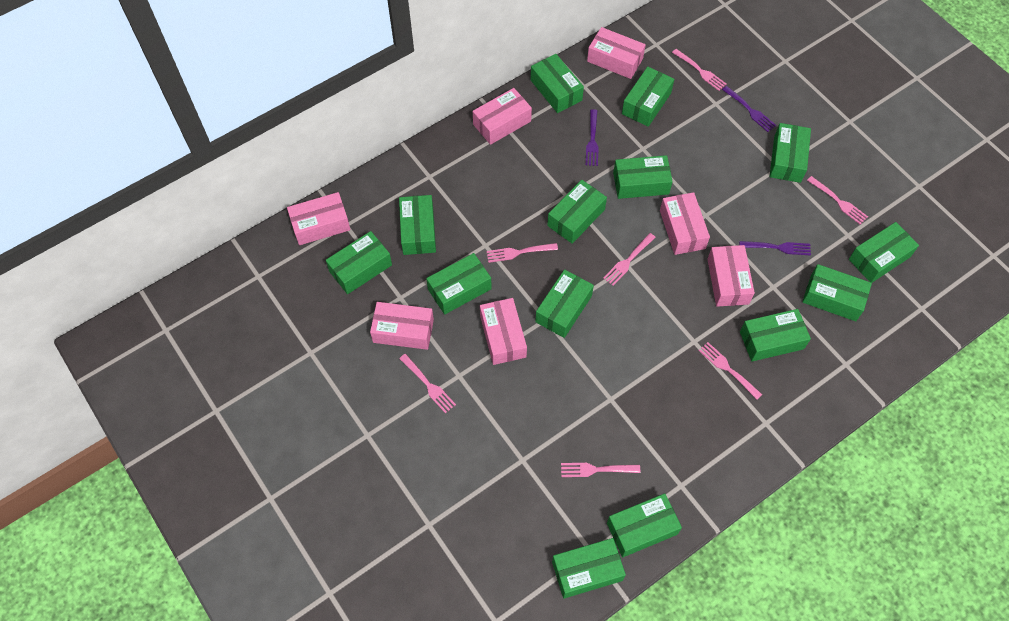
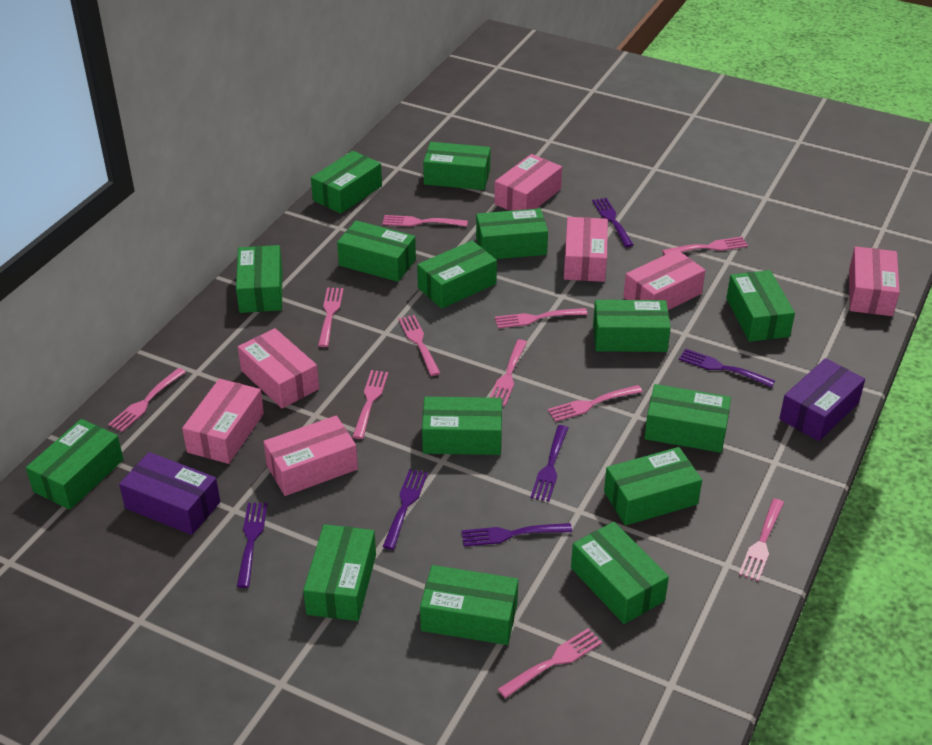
green box: [326,231,392,294] [399,195,436,255] [426,253,492,314] [531,54,584,113] [535,269,594,338] [547,180,607,244] [552,538,626,598] [607,493,682,557] [613,155,673,199] [622,67,674,127] [740,309,811,361] [770,123,811,183] [802,264,872,321] [849,222,919,283] = 14 -> [26,419,124,510] [236,245,282,313] [303,524,376,621] [311,151,382,214] [337,220,416,282] [417,241,497,309] [420,565,518,645] [422,397,502,455] [423,142,491,190] [476,208,548,259] [571,522,669,624] [593,300,671,352] [604,447,702,526] [644,384,731,453] [727,270,795,342] = 15
pink fork: [399,354,456,413] [487,243,558,263] [561,463,640,477] [603,233,656,286] [672,49,727,91] [699,342,763,400] [807,176,868,225] = 7 -> [108,368,186,432] [318,288,344,347] [353,370,388,439] [382,215,468,227] [399,315,440,376] [490,339,527,406] [495,308,588,328] [498,628,602,698] [548,385,643,422] [662,236,748,255] [739,498,784,581] = 11
purple box: none = 0 -> [119,452,220,535] [779,358,865,441] = 2
purple fork: [586,109,599,166] [722,86,776,132] [739,241,811,255] = 3 -> [237,503,268,588] [383,469,428,550] [461,523,572,547] [530,425,568,502] [592,198,633,247] [679,348,775,388] = 6

